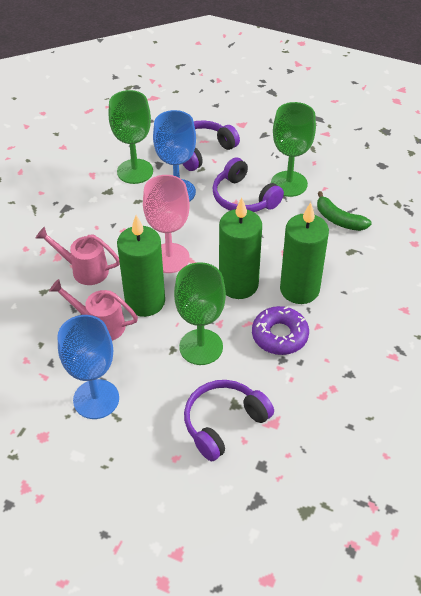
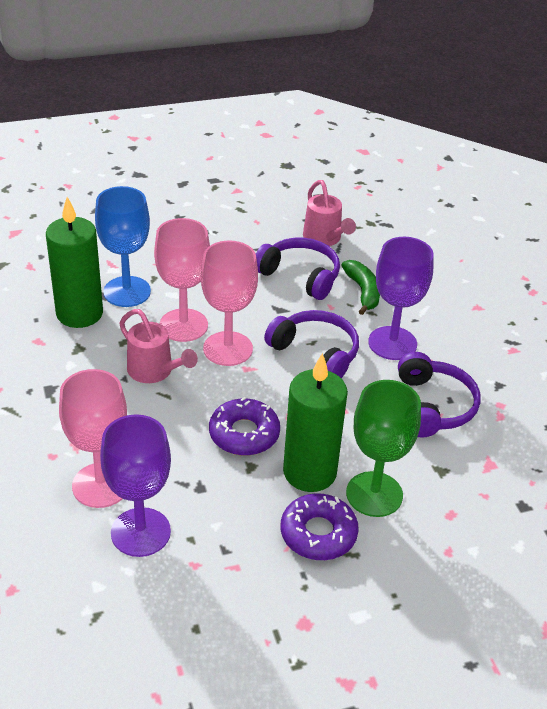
blue goblet: [58,315,119,419] [153,110,196,202] = 2 -> [95,186,151,307] = 1
green candle: [117,215,165,317] [219,197,262,299] [280,202,329,304] = 3 -> [46,197,103,328] [283,353,348,492] = 2
green goblet: [109,90,153,184] [174,262,226,365] [271,102,316,197] = 3 -> [346,380,421,517] = 1
pink goblet: [143,175,190,273] = 1 -> [59,369,127,508] [154,218,210,342] [201,240,258,366] = 3
purple donut: [252,306,309,355] = 1 -> [209,397,280,456] [281,493,359,560] = 2
purple goblet: none = 0 -> [100,414,171,557] [368,237,434,360] = 2

